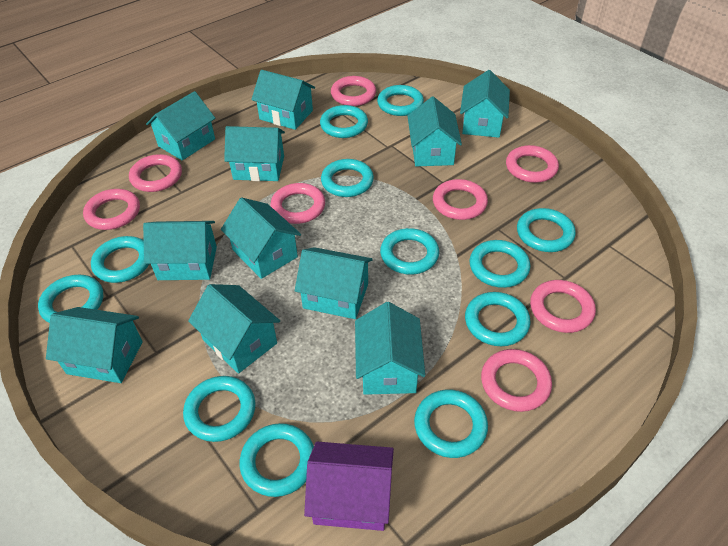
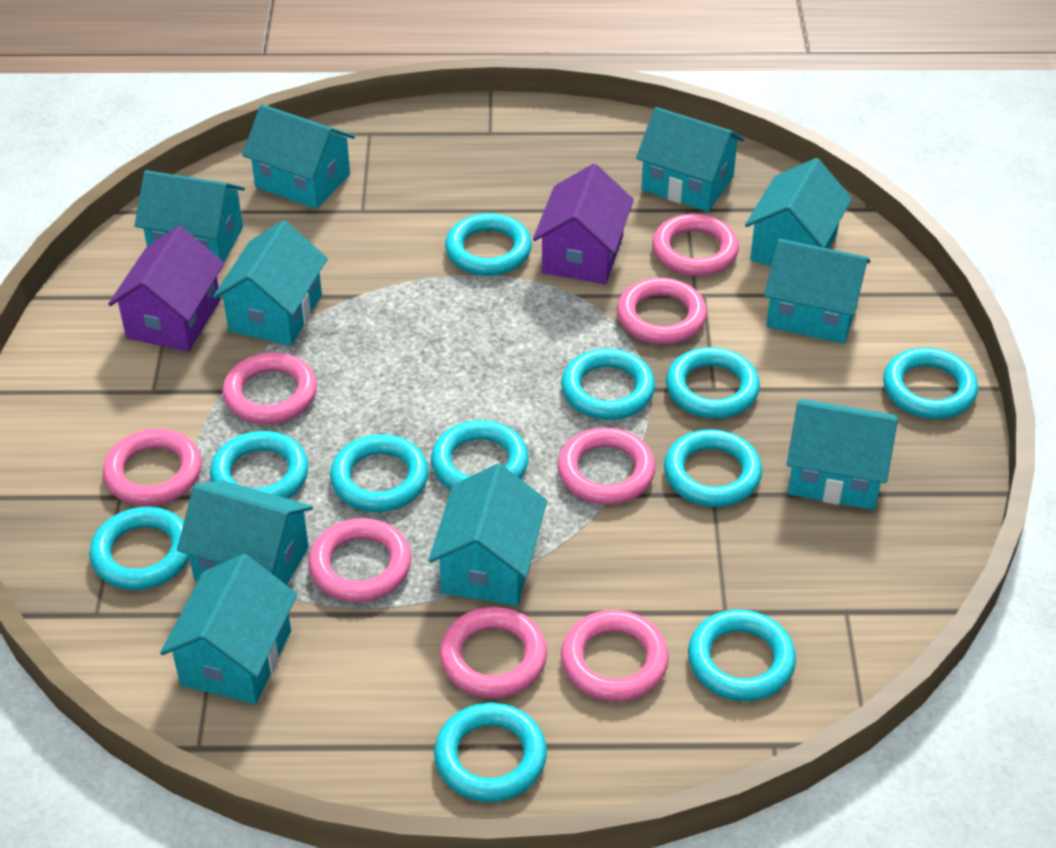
purple house: [304,442,394,531] = 1 -> [108,226,225,352] [533,164,634,284] = 2
turquoise house: [46,307,143,383] [143,221,217,280] [146,91,215,161] [188,284,280,374] [221,197,301,279] [224,126,285,181] [251,70,315,130] [295,247,373,319] [355,302,425,395] [408,96,462,166] [460,70,510,138] = 11 -> [135,170,245,262] [160,554,297,704] [177,480,313,585] [213,220,328,346] [242,104,355,209] [428,463,547,606] [636,107,744,212] [745,158,852,266] [764,239,870,344] [787,399,898,510] = 10
turquoise ring: [38,275,103,323] [91,236,149,283] [183,376,256,442] [240,423,314,497] [320,105,368,138] [321,159,374,197] [377,85,424,116] [380,228,439,275] [414,390,488,458] [465,292,531,346] [470,240,531,288] [517,208,576,252] = 12 -> [89,507,189,590] [210,431,309,499] [330,434,429,512] [431,420,529,490] [434,703,547,802] [445,213,532,276] [561,348,655,420] [664,430,762,507] [666,347,760,419] [688,610,796,701] [883,348,978,419] = 11

